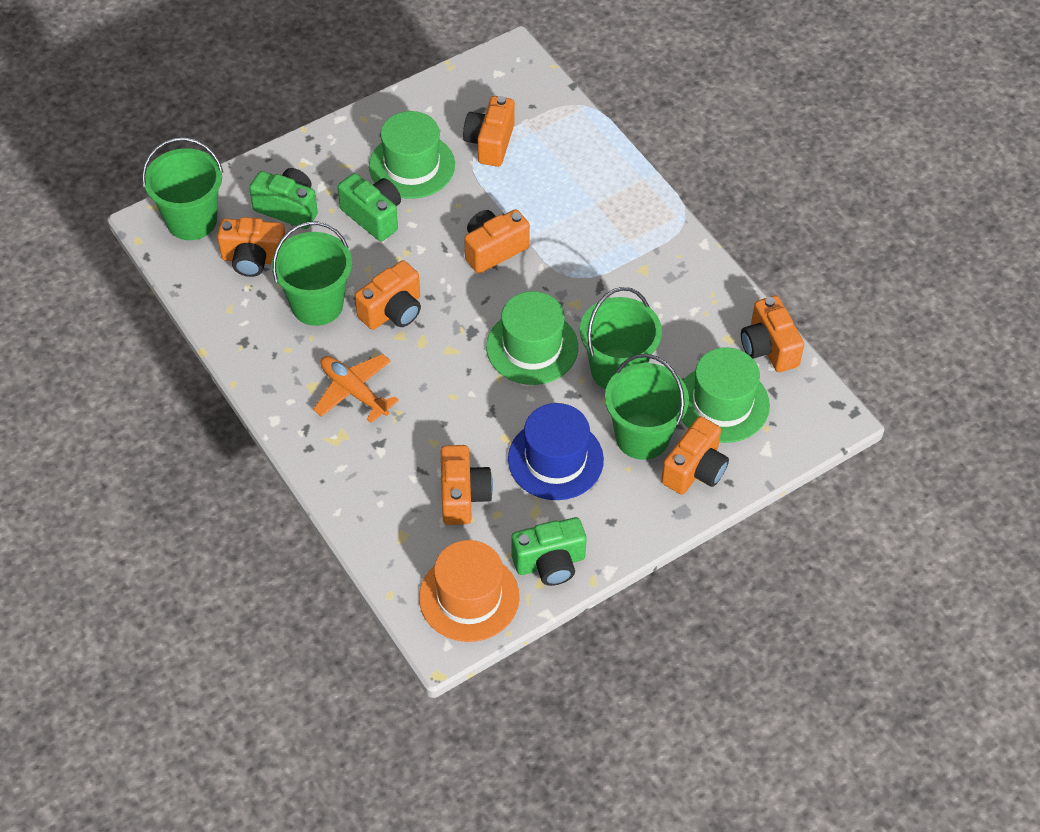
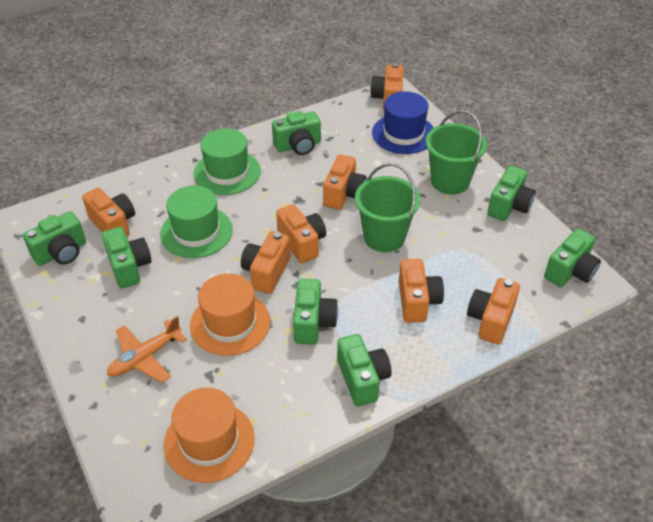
green bucket: [142,137,223,240] [272,222,352,326] [580,287,662,390] [605,354,689,460] = 4 -> [355,163,420,252] [426,110,487,195] = 2
green camera: [249,168,318,229] [338,173,401,241] [511,517,586,586] = 3 -> [23,211,86,266] [102,227,152,289] [272,111,321,155] [293,279,338,345] [337,334,392,406] [487,166,536,221] [544,228,601,287] = 7
green hat: [369,111,455,199] [486,291,578,385] [682,347,770,443] = 3 -> [160,186,233,258] [194,128,261,195] = 2
orange hat: [419,540,520,642] = 1 -> [163,388,255,483] [190,274,270,356] = 2

